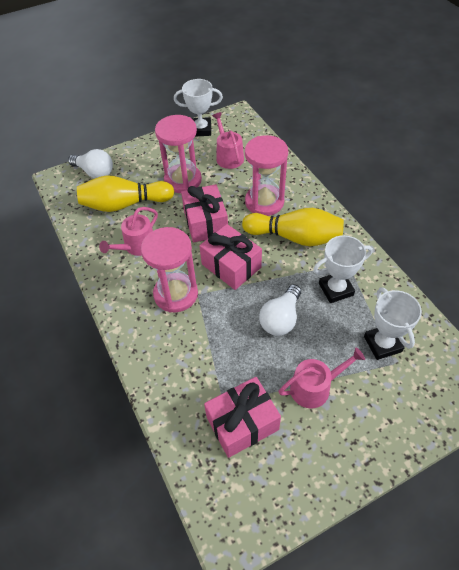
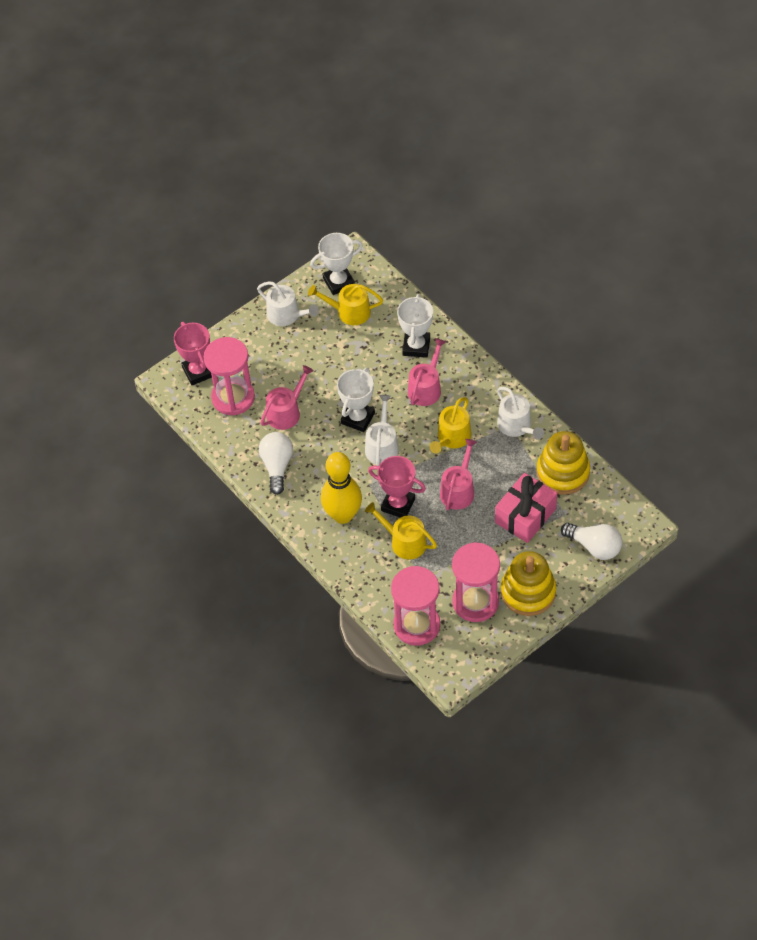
pink gift: [181,184,228,243] [199,224,262,290] [204,377,281,458] = 3 -> [495,473,557,543] = 1
pink trophy: none = 0 -> [174,322,212,385] [368,456,426,518] = 2
white watering can: none = 0 -> [257,281,319,326] [365,395,399,466] [497,387,544,440] = 3
yellow bowling pin: [77,175,174,212] [242,208,344,246] = 2 -> [321,452,362,524] = 1
yellow stacking toy: none = 0 -> [501,551,556,616] [537,431,590,495] = 2
yellow watering can: none = 0 -> [308,284,383,325] [365,502,437,560] [430,397,471,454] = 3

